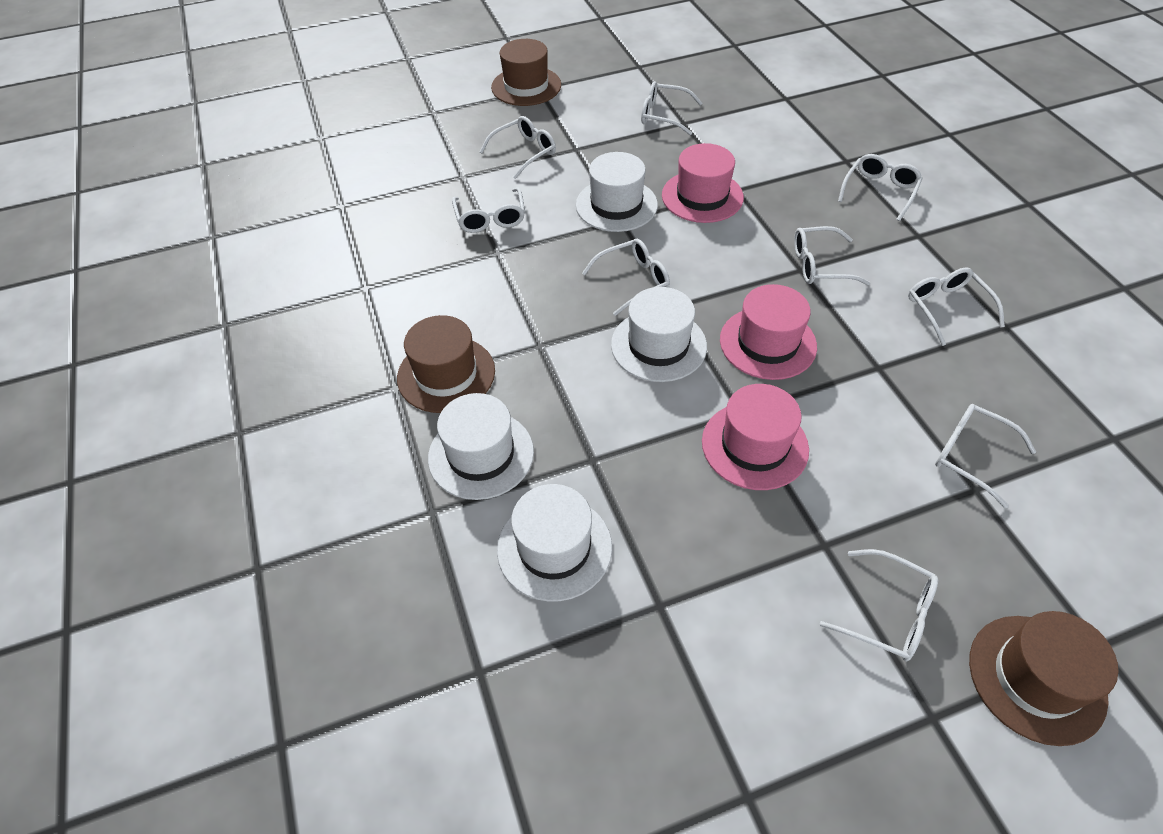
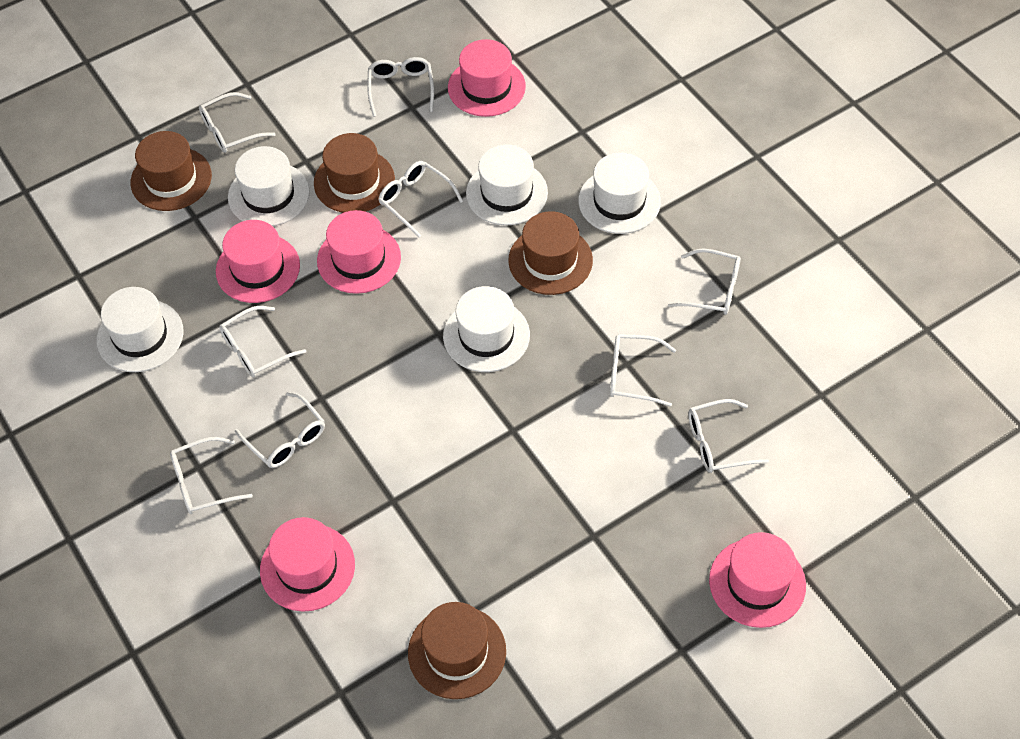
brown hat: [397,315,495,413] [491,39,561,106] [969,611,1118,746] = 3 -> [131,131,212,211] [314,133,395,213] [408,602,506,699] [508,211,593,295] = 4
pink hat: [662,143,744,223] [702,384,809,490] [720,284,817,380] = 3 -> [216,220,300,303] [260,517,355,612] [317,210,401,294] [448,39,526,117] [709,532,806,628] = 5
white hat: [428,393,534,500] [497,484,612,602] [576,152,658,232] [611,287,707,382] = 4 -> [97,287,184,372] [228,146,310,226] [443,286,530,372] [466,144,548,226] [578,152,661,234] = 5

